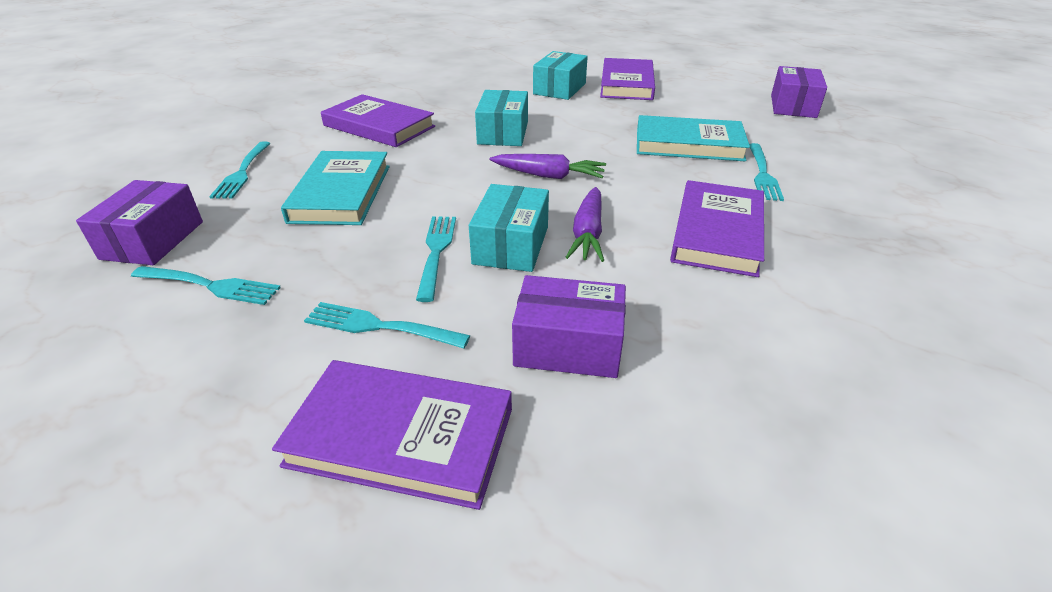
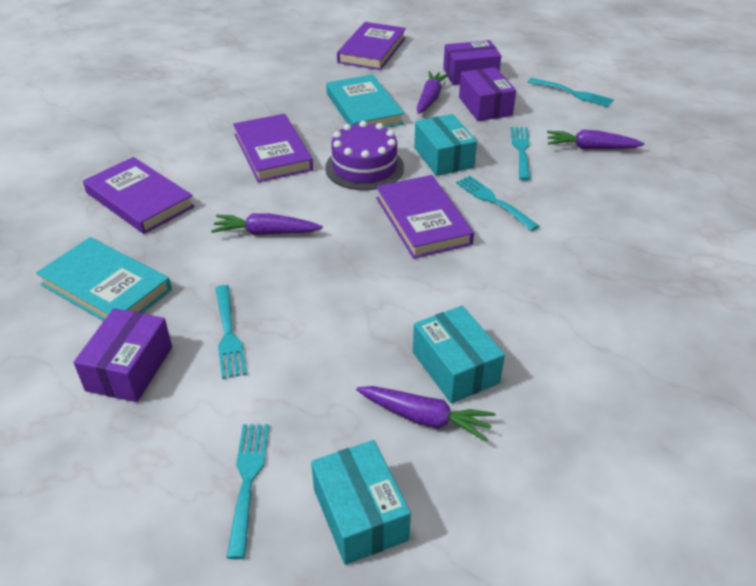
purple cake: none = 0 -> [325,121,404,190] = 1
purple carrot: [490,154,606,179] [566,187,604,262] = 2 -> [211,213,323,235] [356,386,495,442] [417,71,450,114] [547,130,645,149] = 4

